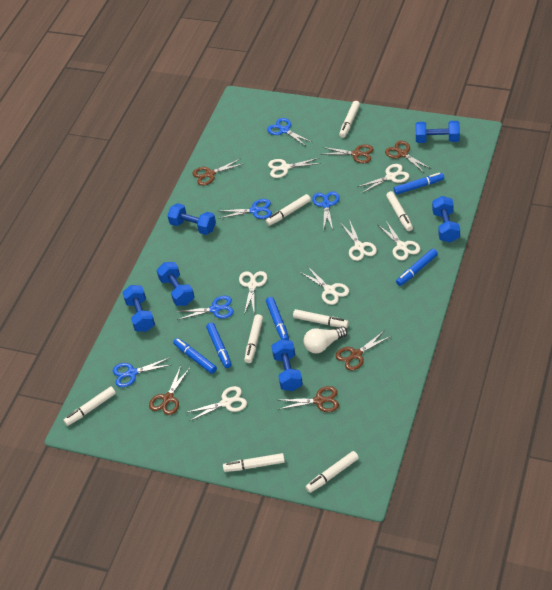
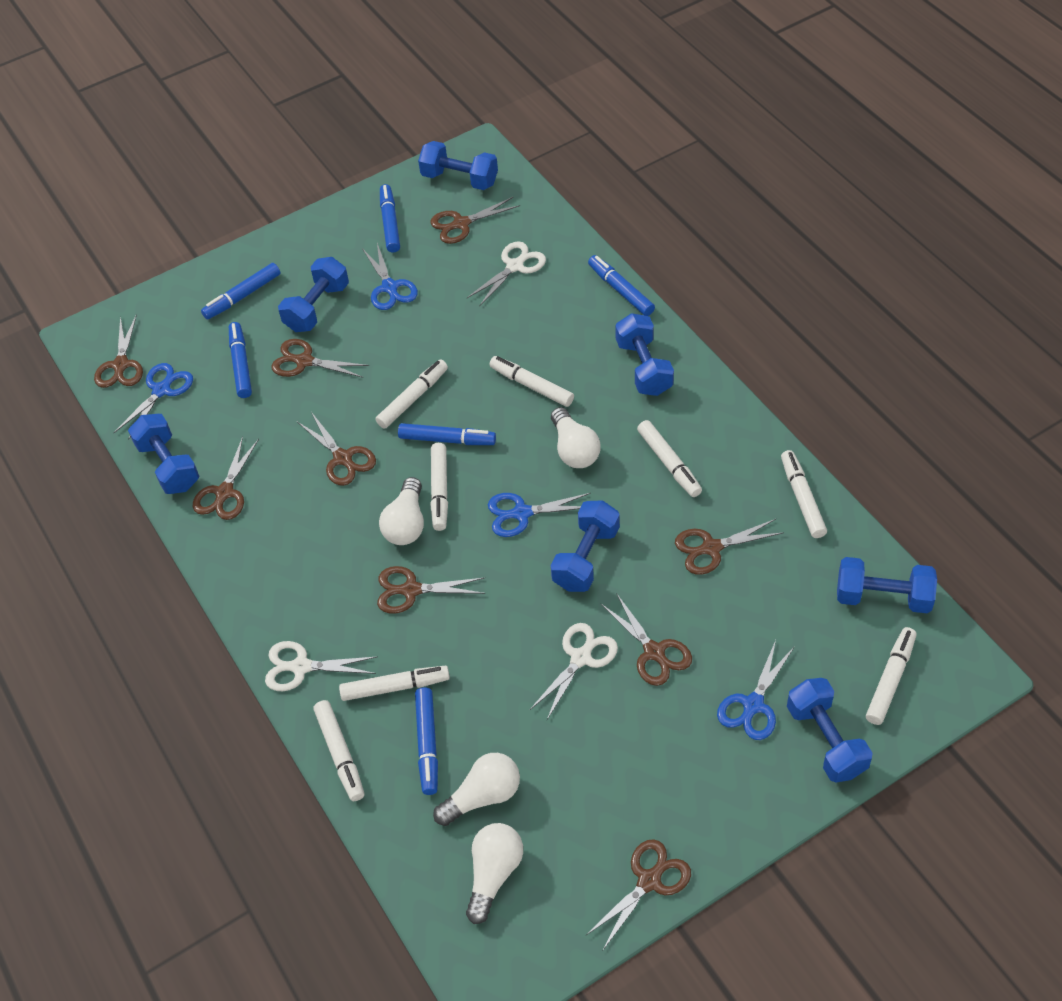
blue dumbbell: [122,285,155,332] [157,262,195,306] [167,203,216,235] [271,339,303,391] [416,121,460,143] [432,196,460,243] = 6 -> [128,414,199,494] [278,257,349,332] [418,141,498,190] [551,500,620,592] [615,313,674,396] [787,678,872,782] [837,557,937,613] = 7
blue marker: [173,338,217,374] [206,322,232,368] [266,297,289,340] [394,173,444,195] [396,249,438,286] = 5 -> [201,263,280,320] [229,322,252,398] [380,184,400,253] [398,423,496,445] [415,687,438,795] [588,255,655,316] = 6
blue scissors: [113,358,171,387] [176,296,234,320] [221,199,272,219] [267,118,312,146] [312,191,340,231] = 5 -> [114,363,193,440] [362,243,418,310] [488,493,591,537] [717,640,795,740] = 4
brown scissors: [149,366,190,415] [193,159,242,186] [280,386,339,412] [322,144,373,163] [336,330,391,371] [385,141,431,172] = 6 -> [94,314,143,388] [193,436,259,520] [271,339,369,378] [297,412,376,486] [377,566,485,614] [430,197,520,244] [585,839,691,951] [601,593,692,686] [675,519,784,575] = 9
white light bulb: [304,326,348,353] = 1 -> [379,477,424,545] [433,753,520,826] [466,823,523,924] [551,407,601,468] = 4
white scissors: [185,386,247,421] [239,271,267,314] [268,158,321,178] [300,266,349,305] [341,219,377,261] [358,164,410,194] [378,221,420,260] = 7 -> [265,641,378,691] [467,241,546,307] [530,623,618,720] = 3

